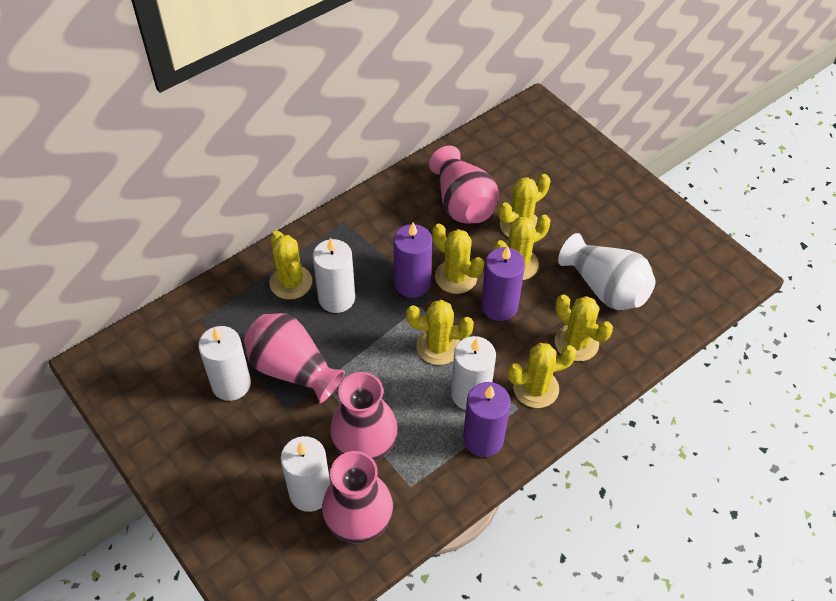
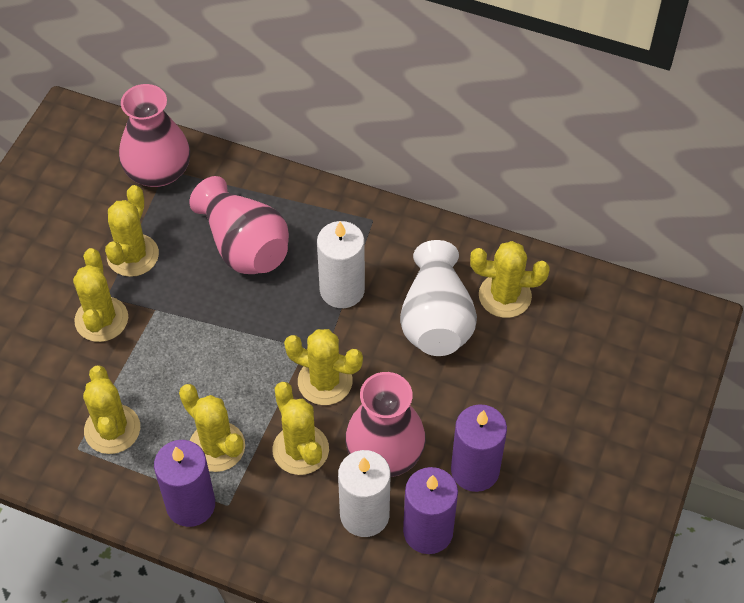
pink vase: [244,313,345,403] [322,451,393,543] [330,372,398,461] [429,146,499,224] = 4 -> [119,84,190,187] [189,176,289,274] [345,372,426,477] = 3
white candle: [198,326,251,401] [281,436,330,512] [313,237,355,313] [451,336,496,410] = 4 -> [317,221,365,308] [338,450,391,537] = 2

